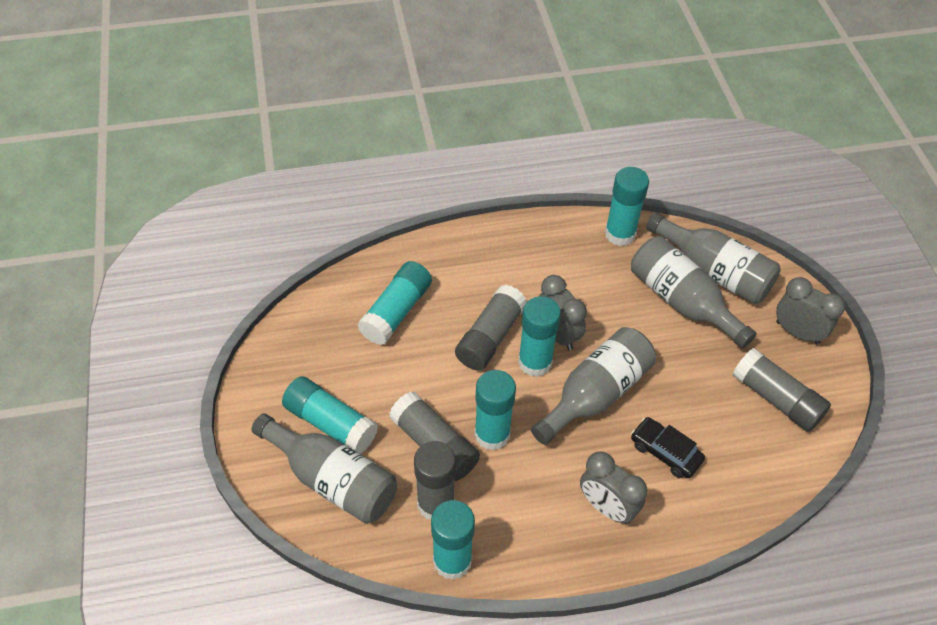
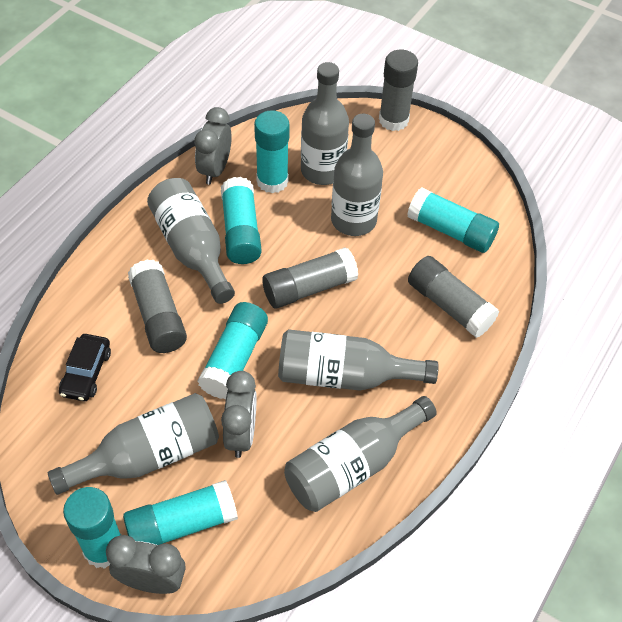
grey bottle: [252,413,397,524] [531,327,656,445] [631,236,757,349] [646,212,781,304] = 4 -> [48,393,219,495] [147,178,235,304] [278,329,439,391] [284,396,437,512] [301,62,349,185] [331,114,383,236] = 6

